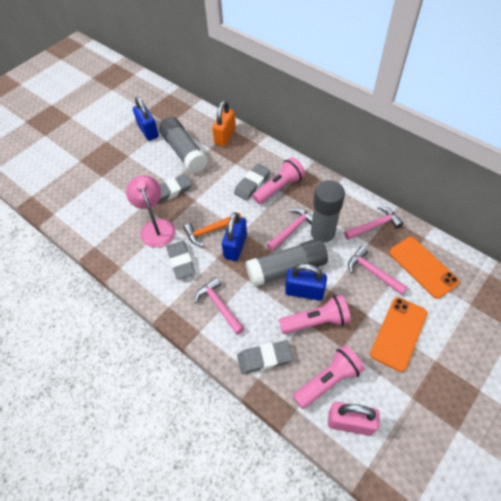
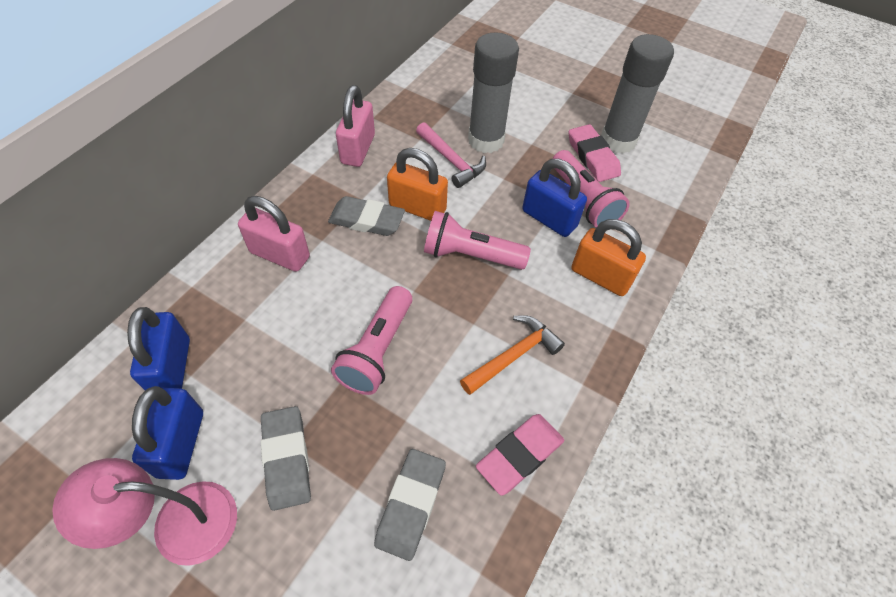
grey eraser: [157,174,192,204] [166,241,195,279] [234,164,270,201] [237,340,293,374] = 4 -> [261,406,311,511] [328,196,405,236] [374,449,446,561] = 3
grey glue stick: [159,117,208,173] [246,238,328,287] [309,180,345,247] = 3 -> [468,33,519,153] [601,34,674,153] = 2
orange padlock: [212,101,236,146] = 1 -> [387,148,448,221] [571,219,646,296] = 2
orange phone: [370,297,427,372] [389,237,460,299] = 2 -> none = 0
pink eraser: none = 0 -> [476,414,564,496] [569,124,621,182] = 2
pink hammer: [195,277,245,335] [267,208,313,251] [344,206,403,240] [348,246,408,295] = 4 -> [416,122,486,188] = 1
pink padlock: [328,402,380,436] = 1 -> [238,196,310,272] [336,85,375,167] = 2

